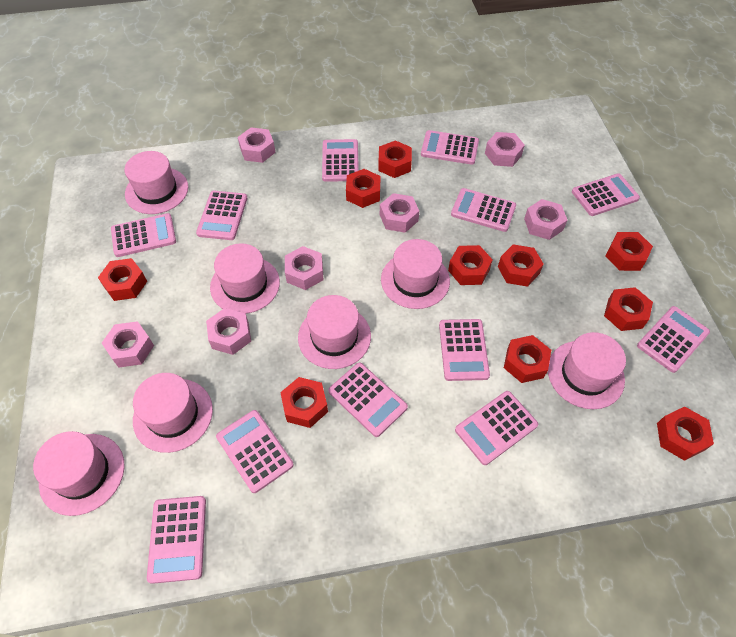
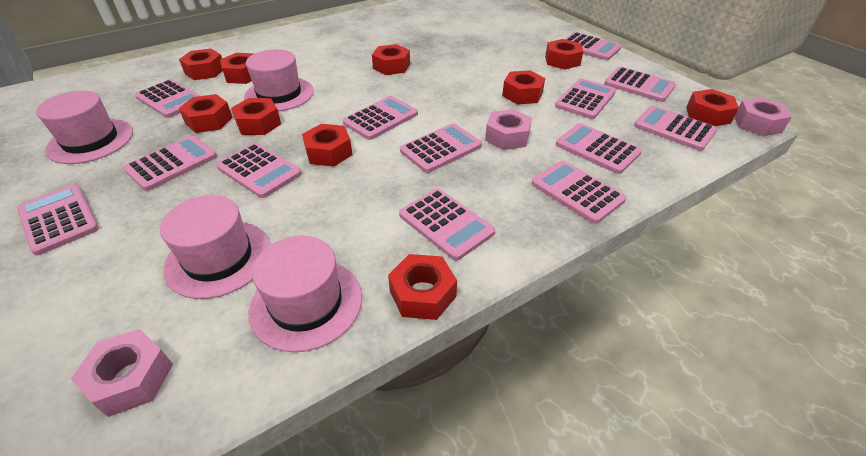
pink calculator: [111,213,176,257] [147,496,206,584] [196,191,247,240] [216,410,294,493] [322,139,359,182] [328,362,408,437] [421,130,479,165] [439,319,490,381] [451,188,516,232] [455,391,538,465] [572,173,640,216] [637,306,710,373] = 12 -> [17,184,99,256] [123,135,217,191] [135,79,200,118] [216,143,302,198] [343,96,418,140] [399,189,495,261] [400,123,482,173] [532,161,626,224] [555,78,616,119] [556,123,642,174] [565,32,622,60] [604,67,676,102] [634,106,717,151] = 13
pink hat: [33,431,125,516] [125,151,188,214] [133,373,213,453] [210,243,280,314] [298,295,371,369] [381,239,450,309] [548,332,626,409] = 7 -> [36,91,133,164] [160,195,271,299] [244,49,314,111] [248,236,362,352] = 4
pink nut: [102,321,154,368] [206,308,251,355] [238,128,276,163] [285,246,323,290] [380,193,419,233] [485,132,525,167] [524,199,567,240] = 7 -> [71,329,173,417] [485,109,532,150] [735,97,792,136] = 3

